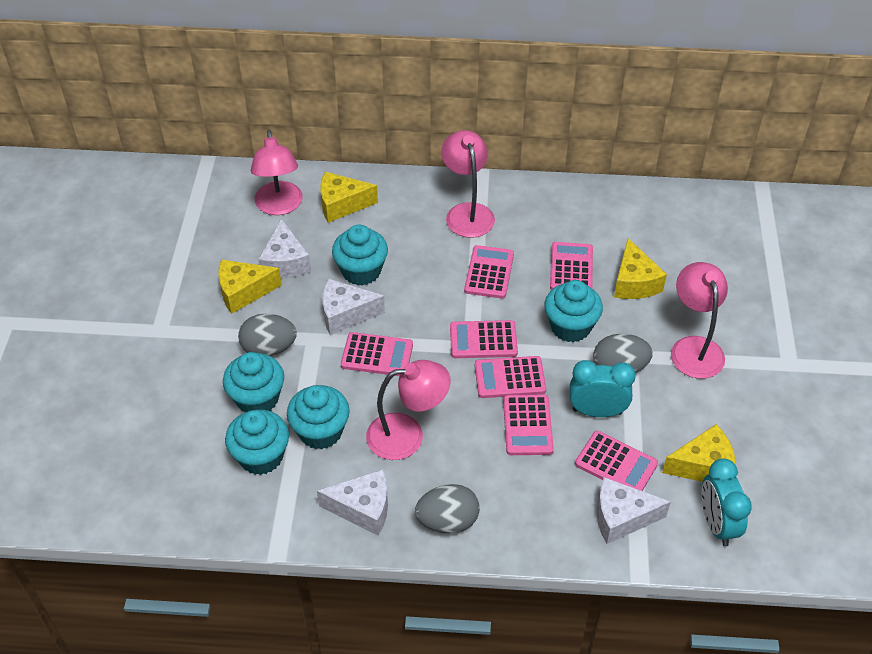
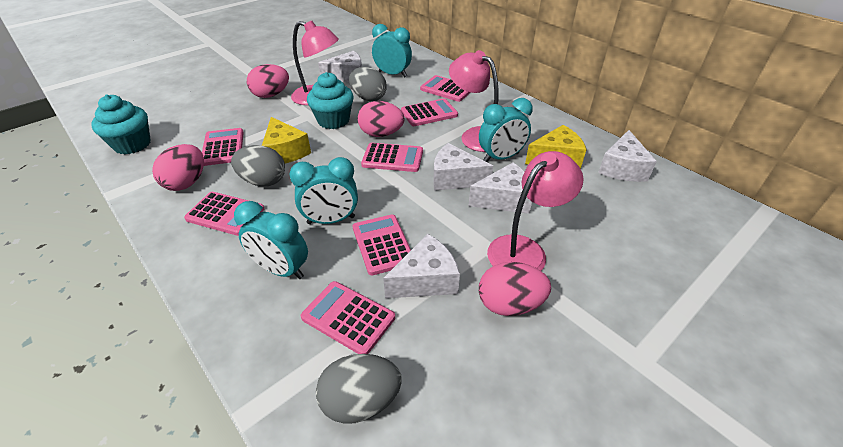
pink egg: none = 0 -> [152,144,204,191] [247,64,289,98] [358,101,404,137] [479,262,551,316] = 4
pink lamp: [250,130,303,215] [366,360,451,460] [441,130,495,238] [671,262,728,379] = 4 -> [291,21,339,105] [449,50,499,152] [487,151,584,271] = 3
turquoise clock: [570,360,636,417] [701,458,752,546] = 2 -> [234,201,308,279] [289,157,358,224] [372,24,412,77] [479,98,533,162] = 4
turquoise cupcake: [223,352,284,412] [225,409,289,475] [287,385,350,450] [332,225,388,286] [544,280,603,342] = 5 -> [91,94,151,155] [307,72,354,129] = 2
white cheese: [258,218,311,279] [317,469,388,536] [323,279,385,335] [597,477,671,544] = 4 -> [318,51,362,82] [383,234,460,298] [433,143,493,190] [469,162,532,214] [598,130,657,182] = 5
yellow cheese: [218,260,282,314] [320,172,378,223] [614,238,667,299] [662,424,736,482] = 4 -> [262,117,311,163] [525,125,587,169] = 2

